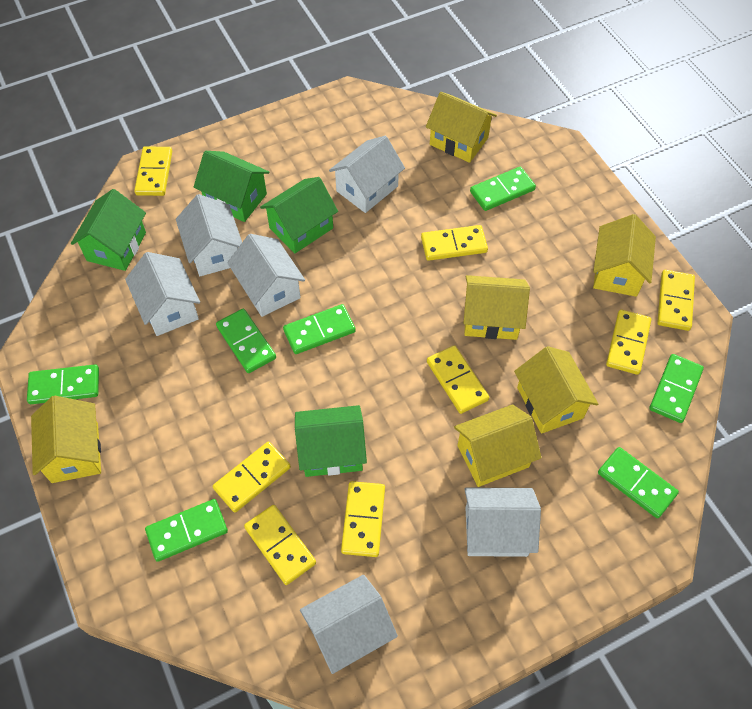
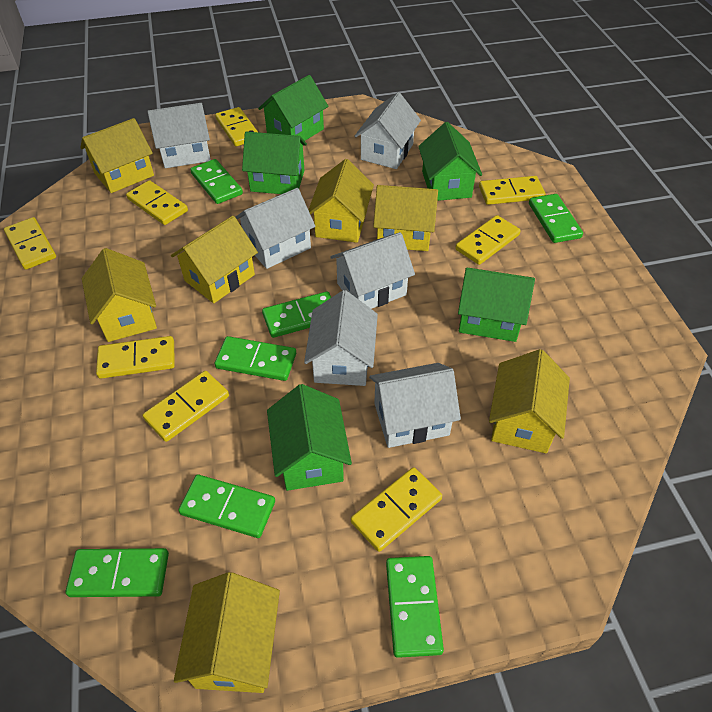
green house: [71,189,146,271] [194,151,269,222] [260,177,338,253] [295,405,367,477] = 4 -> [242,132,307,194] [258,75,328,141] [267,384,352,491] [418,122,482,201] [458,268,535,342] = 5
yellow house: [31,396,101,483] [426,92,497,163] [454,404,541,487] [464,275,530,340] [514,346,598,434] [593,214,656,297] = 6 -> [80,118,154,193] [82,248,157,342] [171,216,258,303] [174,572,280,693] [309,159,374,243] [373,185,438,251] [489,349,570,453] = 7

